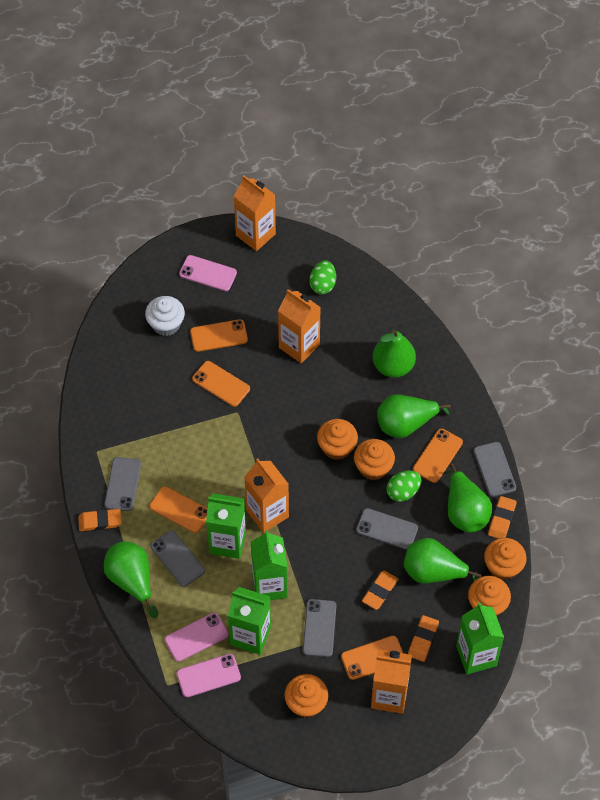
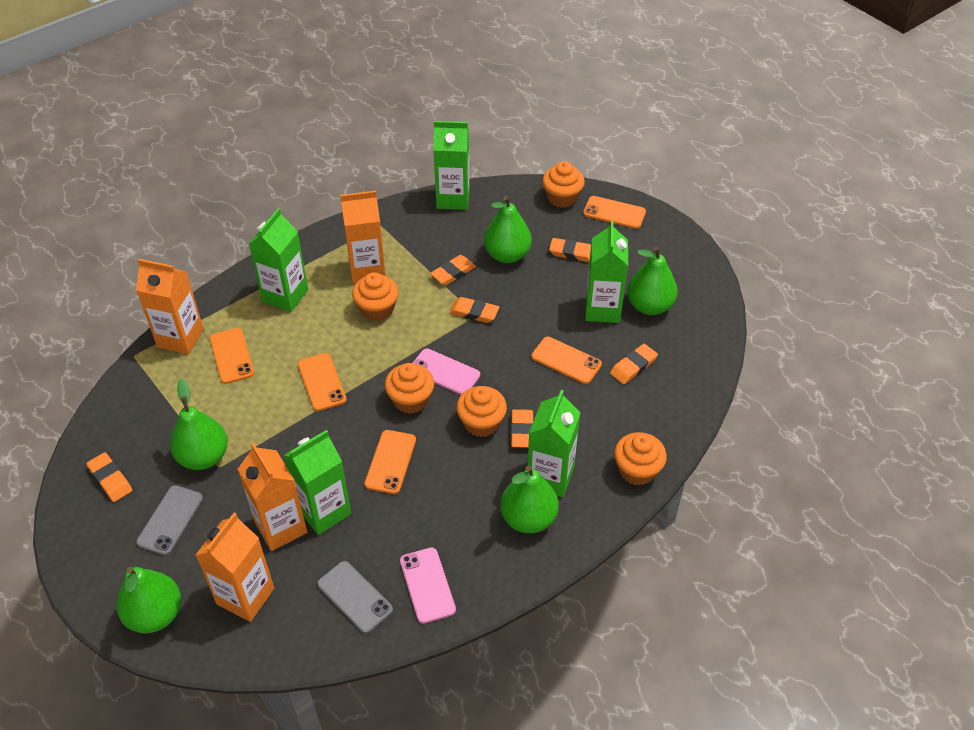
green carton: [206,493,246,559] [228,587,271,655] [251,530,288,600] [456,603,504,674] = 4 -> [249,208,308,312] [283,430,351,535] [433,121,470,210] [528,390,580,498] [585,221,628,323] = 5
green egg: [309,260,336,294] [386,471,421,502] = 2 -> none = 0
grey phone: [104,457,141,511] [150,530,205,587] [303,599,336,657] [356,508,418,550] [474,442,516,497] = 5 -> [136,485,203,555] [317,561,393,634] = 2
orange eraser: [78,509,121,531] [362,571,398,610] [408,615,439,662] [488,496,517,539] = 4 -> [86,452,132,502] [430,255,476,285] [449,297,499,323] [511,409,533,448] [549,238,591,262] [610,344,658,385] = 6
pink phone: [165,613,228,662] [176,654,241,697] [179,255,237,291] = 3 -> [400,547,456,624] [413,348,480,395] = 2
white cupcake: [145,296,185,336] = 1 -> none = 0

